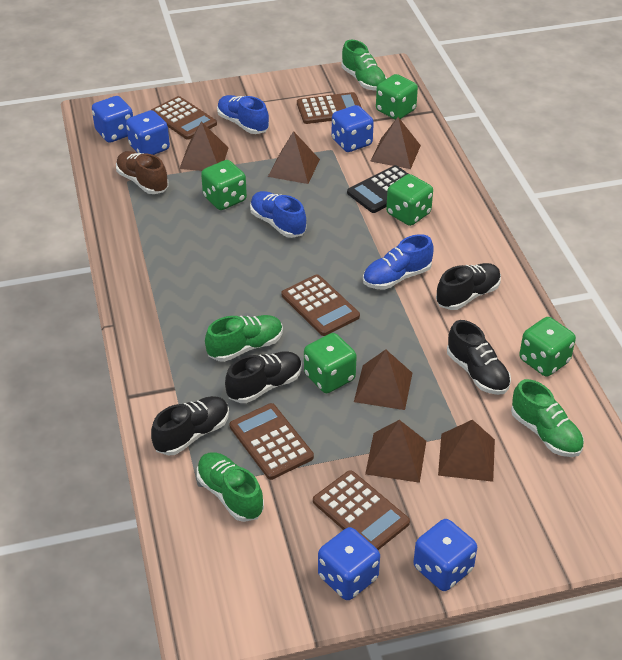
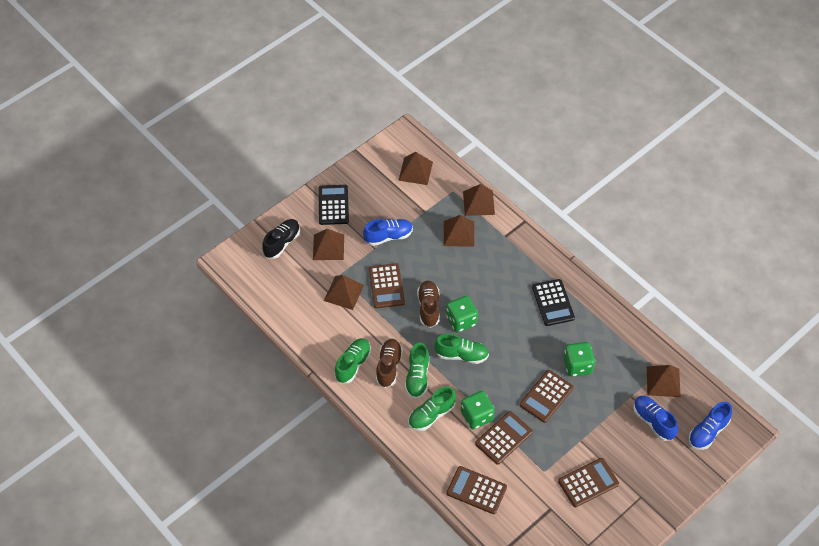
black calculator: [347,165,408,213] = 1 -> [318,185,349,225] [532,279,575,326] = 2
black shoe: [151,396,229,456] [225,351,302,403] [436,263,501,310] [447,320,511,395] = 4 -> [262,219,300,259] = 1
blue dice: [92,96,133,143] [126,110,170,155] [318,527,380,600] [332,105,374,152] [413,519,477,591] = 5 -> none = 0
brown shoe: [116,151,169,194] = 1 -> [376,339,403,388] [417,281,439,328] = 2
green dice: [201,160,247,210] [304,333,357,393] [376,74,418,120] [386,174,433,226] [519,317,576,377] = 5 -> [446,296,478,332] [461,391,495,429] [563,342,595,377] = 3

